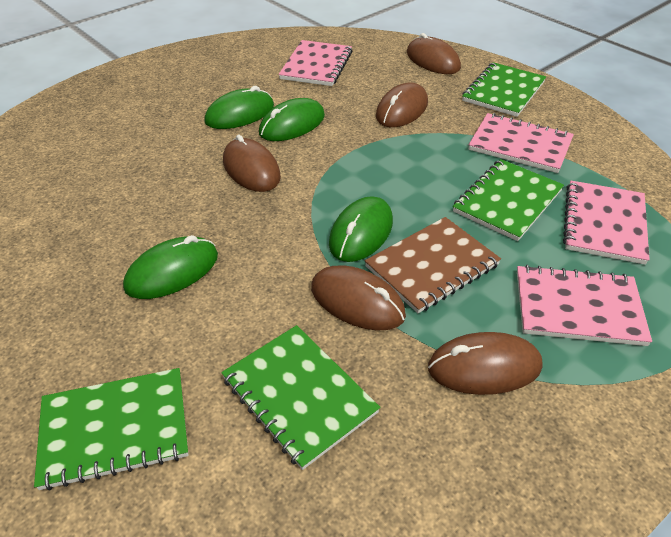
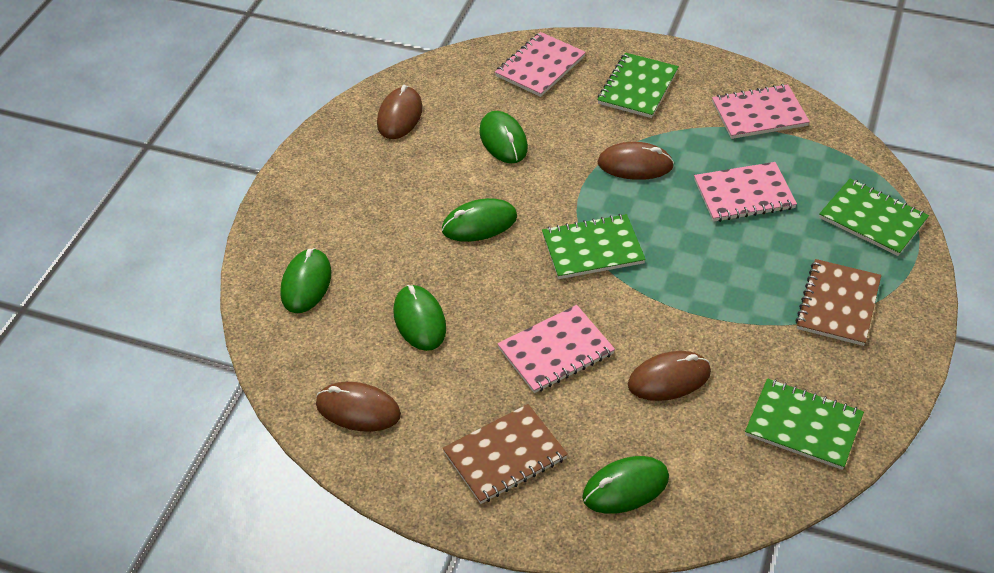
brown mouse: [223,135,281,192] [311,265,406,331] [376,83,428,127] [407,33,461,74] [428,332,543,395] = 5 -> [316,382,401,432] [377,85,423,139] [597,142,674,180] [628,351,711,401] = 4
brown notebook: [365,217,501,313] = 1 -> [442,404,568,504] [795,259,881,346] = 2
green mouse: [123,235,218,299] [204,86,274,129] [259,98,325,141] [329,196,393,262] = 4 -> [280,248,331,313] [393,285,446,351] [442,198,517,242] [479,111,528,164] [582,456,669,514] = 5

